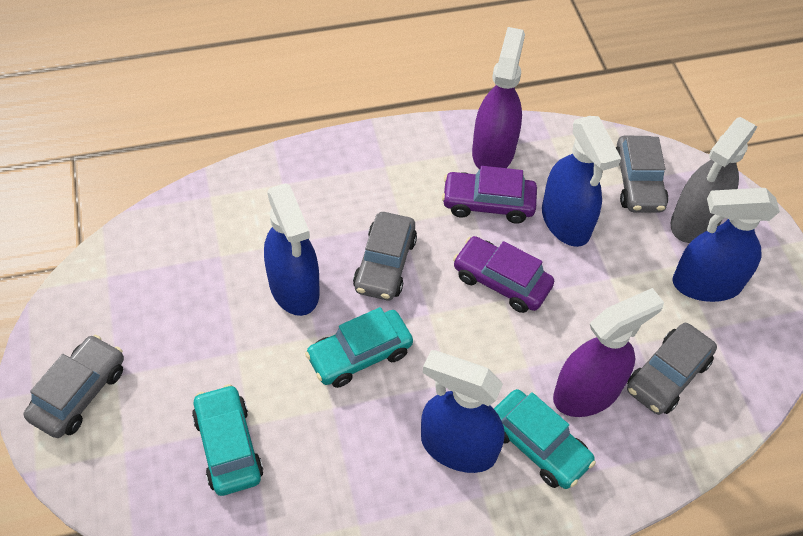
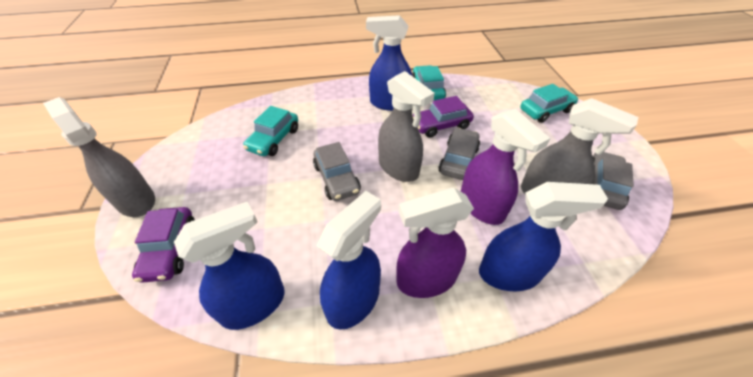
grey car: [24,335,124,438] [353,212,417,300] [615,136,669,213] [627,323,717,415] = 4 -> [313,142,361,201] [438,128,480,180] [591,152,634,210] = 3
grey spray bottle: [671,117,757,243] = 1 -> [43,97,155,217] [378,71,435,182] [521,98,638,195] = 3

